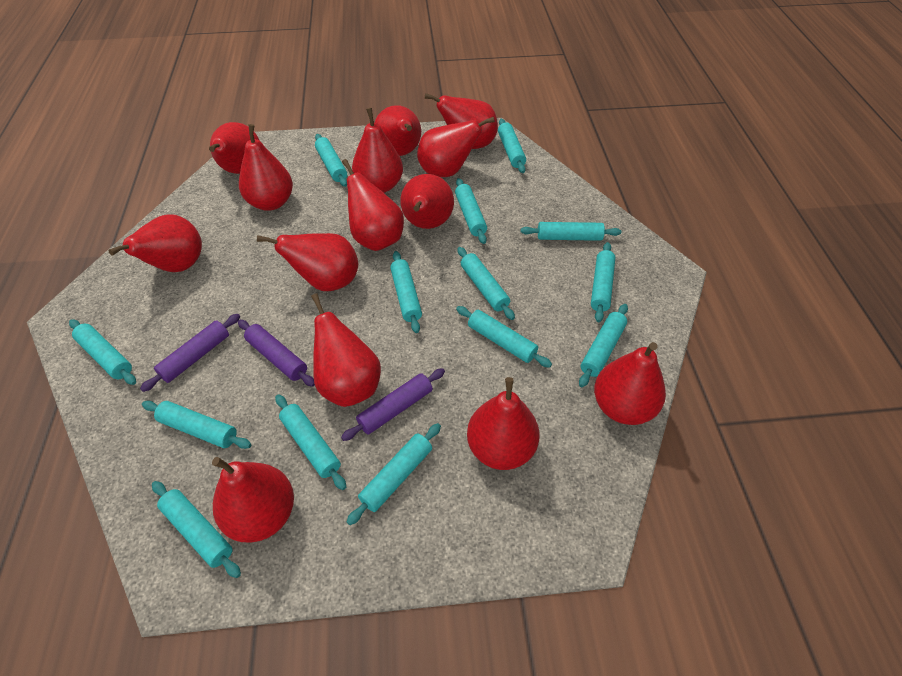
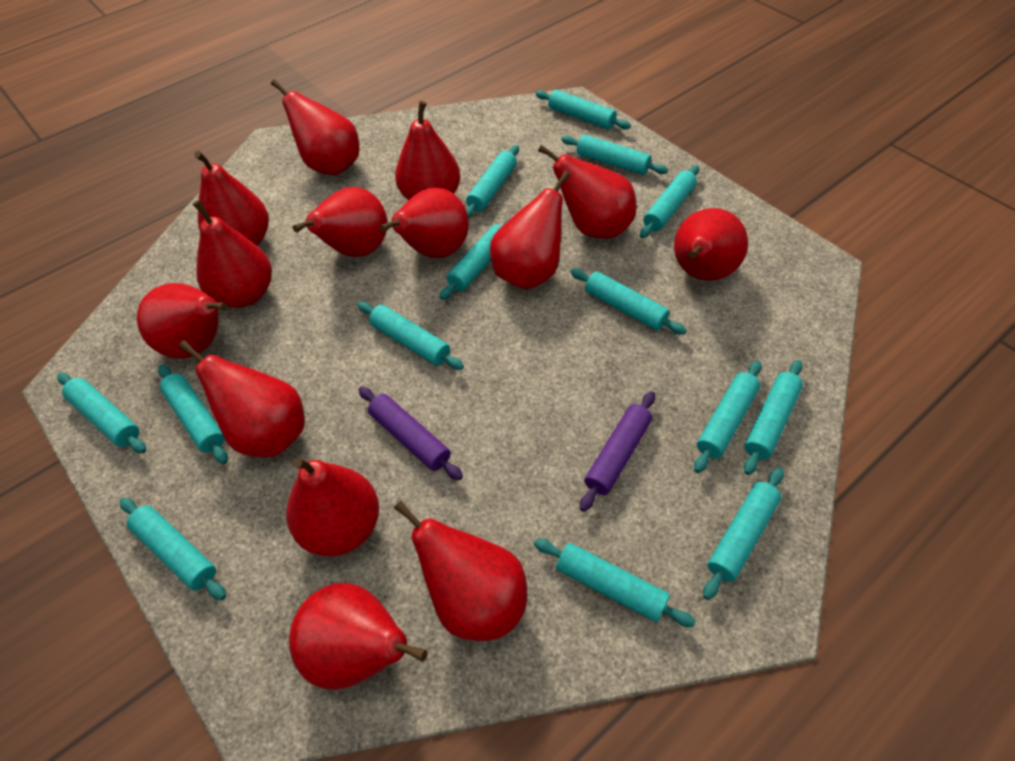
purple rolling pin: [140,314,240,392] [238,320,315,387] [341,368,445,441] = 3 -> [358,387,463,480] [580,391,655,512] = 2

